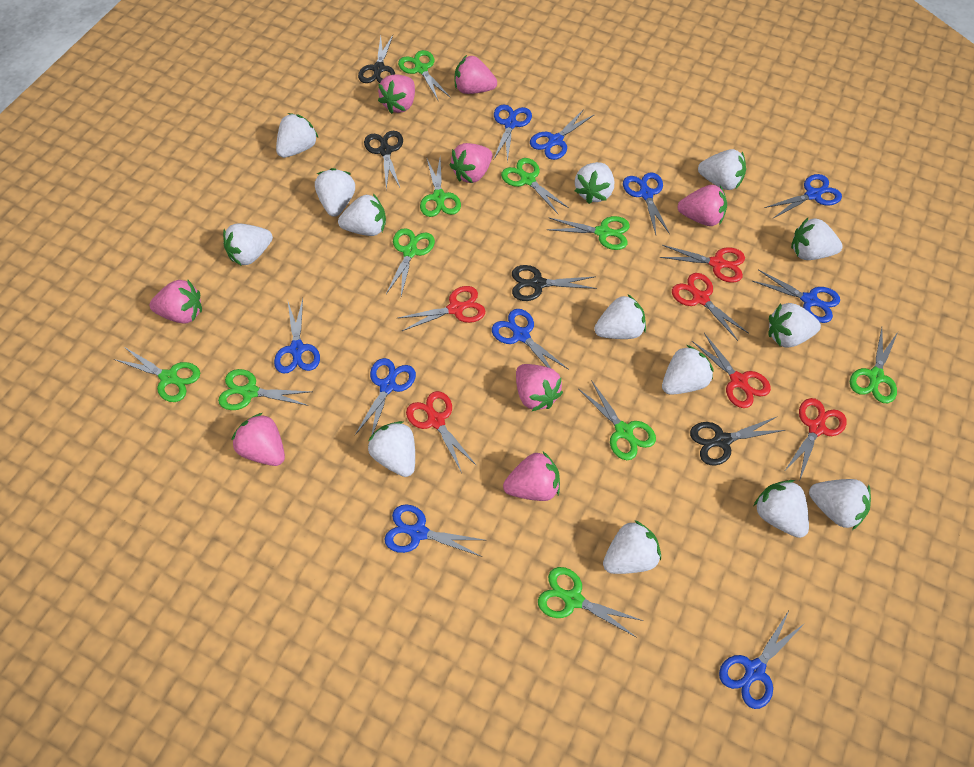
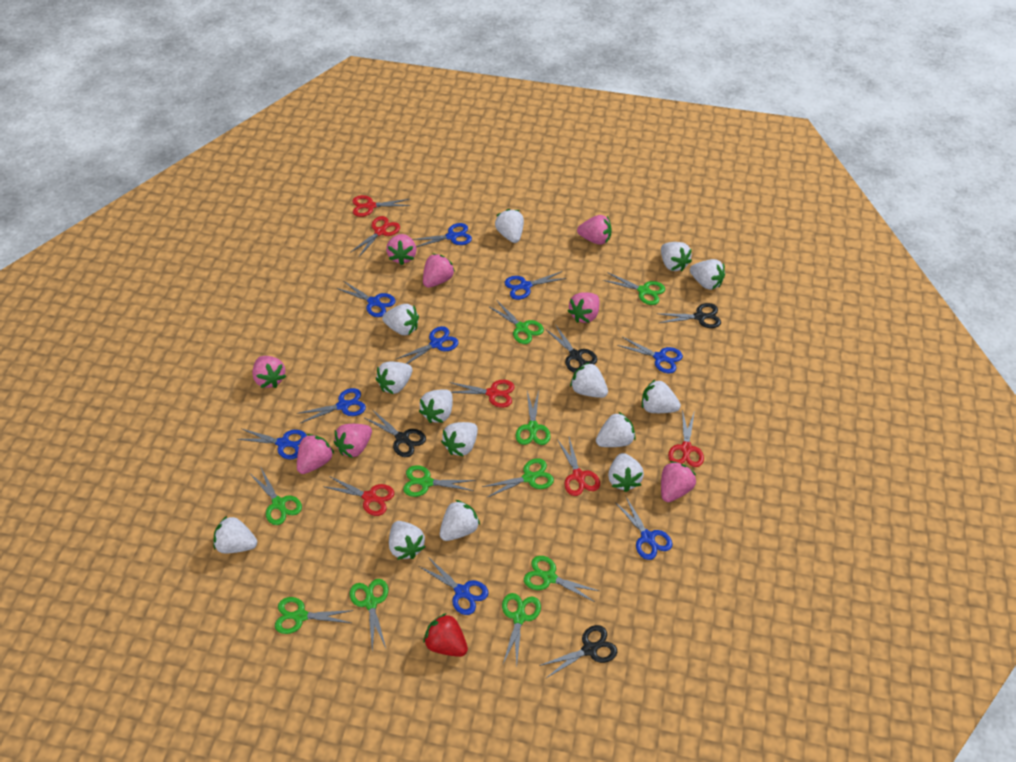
blue scissors: [274,299,320,374] [355,358,416,436] [384,504,484,557] [492,309,569,370] [494,105,532,162] [530,109,595,160] [623,173,670,235] [719,611,805,709] [752,269,840,323] [764,174,842,218] = 10 -> [237,429,307,460] [297,388,366,423] [337,281,396,317] [396,326,459,364] [412,223,472,247] [420,557,488,615] [504,271,567,300] [615,497,673,560] [617,337,683,374] = 9
red strawberry: none = 0 -> [423,613,468,657] = 1

